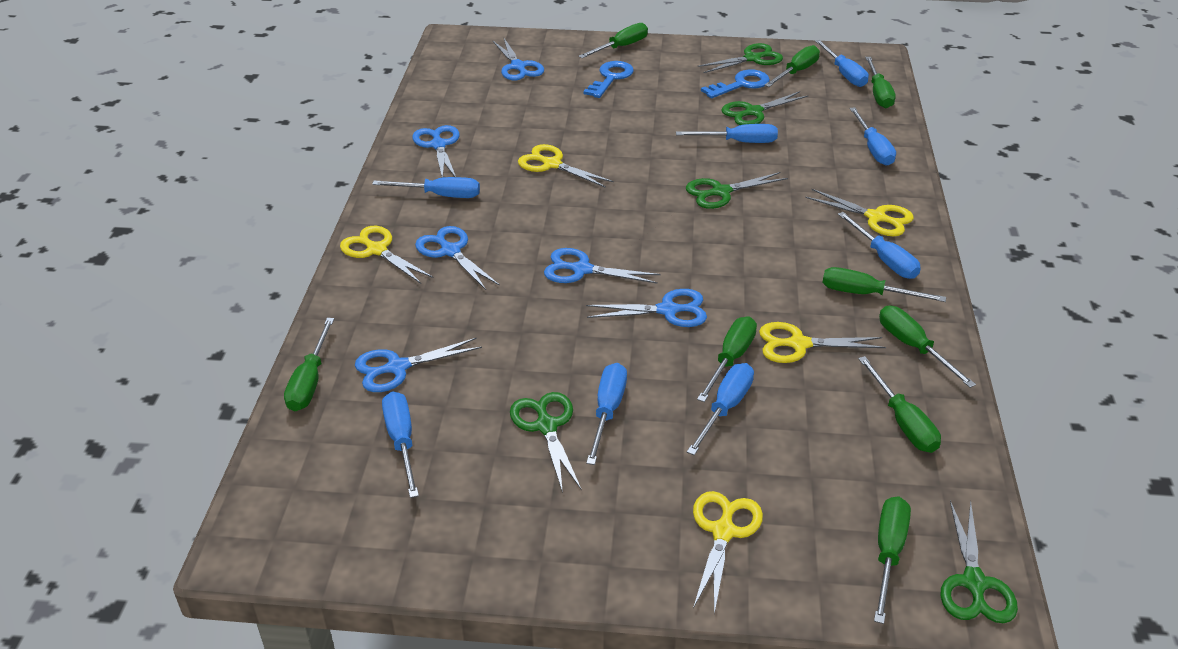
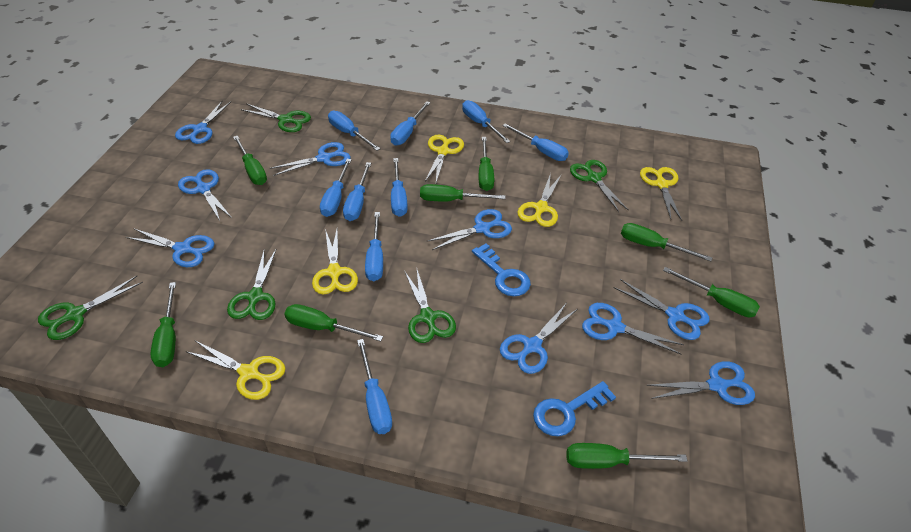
blue scissors: [355,338,482,392] [412,125,460,178] [415,226,500,290] [492,38,544,81] [544,248,661,284] [586,289,707,327] = 6 -> [126,228,215,267] [175,100,231,144] [178,169,232,221] [270,142,351,176] [426,209,512,250] [500,304,578,374] [582,303,684,355] [614,279,709,340] [646,361,755,405] = 9
blue screwdriver: [372,177,480,198] [382,391,419,498] [586,363,627,465] [676,124,778,143] [687,363,754,455] [815,40,869,87] [838,212,921,279] [850,107,896,166] = 8 -> [320,159,352,217] [328,111,381,151] [343,162,371,221] [357,339,392,434] [365,212,383,281] [390,101,430,145] [391,158,408,217] [462,100,511,143] [502,123,569,161] = 9
green screwdriver: [284,318,334,411] [579,23,648,58] [697,317,757,402] [765,45,820,87] [822,267,946,302] [858,356,941,453] [865,57,896,108] [874,497,911,624] [879,306,976,388] = 9 -> [150,282,176,367] [233,136,267,185] [284,304,383,342] [420,184,506,201] [479,137,494,191] [567,443,687,469] [621,223,712,261] [663,267,760,317] = 8

